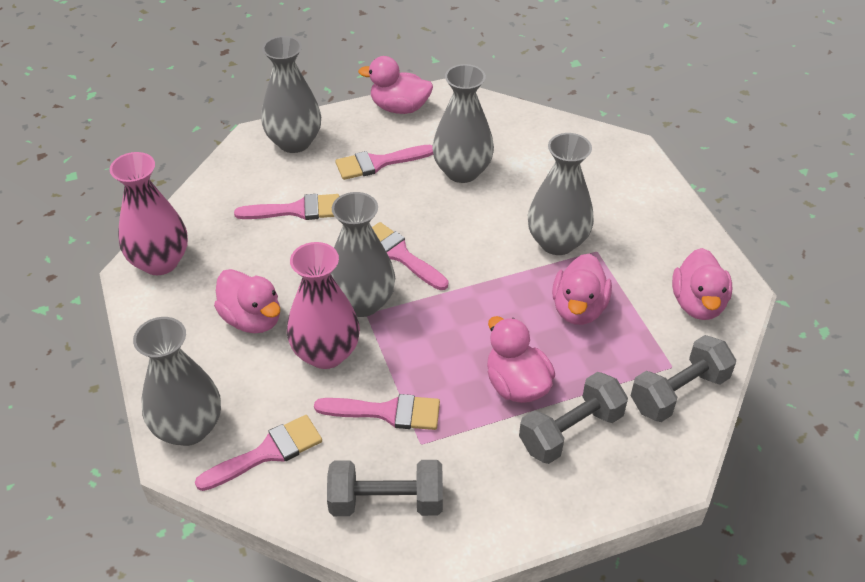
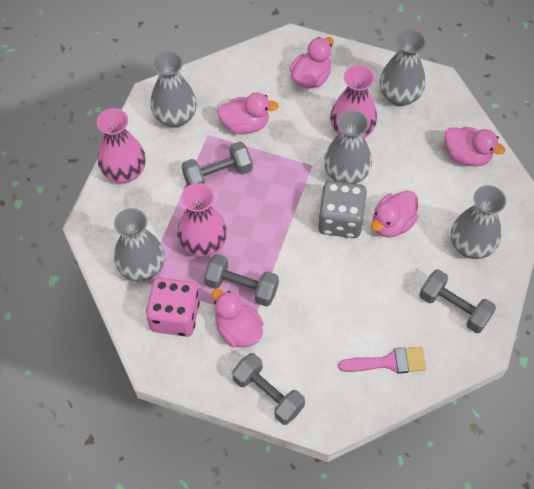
grey dice: none = 0 -> [318,181,367,238] = 1
grey dumbbell: [327,460,443,516] [519,372,628,464] [630,335,736,422] = 3 -> [182,142,253,186] [204,254,279,307] [232,353,305,425] [420,269,496,333] = 4
pink brush: [195,415,322,491] [234,194,339,220] [314,394,440,430] [335,145,433,180] [372,222,448,290] = 5 -> [338,347,426,374] = 1
pink dice: none = 0 -> [146,277,200,337] = 1
pink vase: [110,152,188,275] [287,242,360,369] = 2 -> [97,108,146,183] [177,183,227,257] [330,65,377,138] = 3

